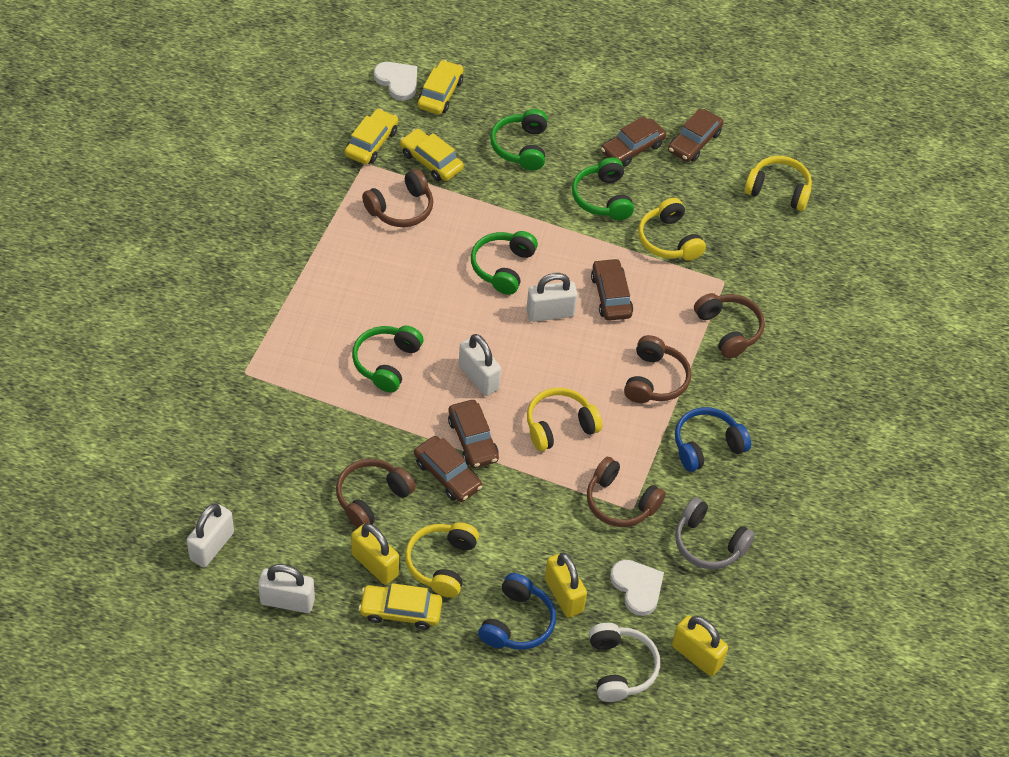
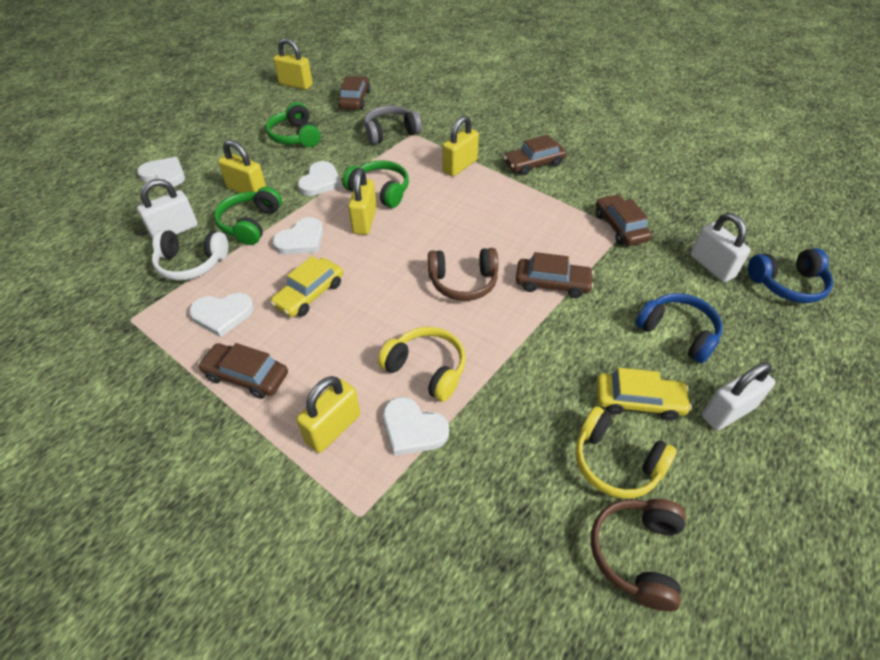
brown headphones: [336,459,416,528] [362,169,433,227] [587,457,665,527] [624,335,691,403] [694,293,765,359] = 5 -> [428,248,498,301] [591,499,686,611] = 2
green headphones: [352,326,423,393] [471,231,538,295] [490,109,548,171] [572,157,634,220] = 4 -> [214,187,282,245] [266,102,321,147] [342,160,409,208] = 3
white heart: [374,62,417,101] [610,560,664,616] = 2 -> [137,157,185,187] [189,293,254,337] [272,217,323,255] [298,161,342,196] [383,397,449,456] = 5
white padlock: [187,503,234,567] [258,564,315,613] [459,334,501,396] [526,273,578,322] = 4 -> [137,179,198,239] [691,213,751,282] [702,362,775,430] = 3
yellow car: [345,109,398,164] [359,583,442,630] [400,129,464,181] [417,60,464,115] = 4 -> [270,256,343,317] [596,368,692,421] = 2
yellow headphones: [405,522,479,597] [527,388,602,451] [638,198,706,260] [744,156,812,211] = 4 -> [378,327,466,402] [575,406,676,499] = 2
yellow padlock: [351,523,399,585] [545,552,587,618] [672,615,728,676] = 3 -> [218,140,266,193] [273,38,313,90] [297,376,360,453] [348,168,377,235] [442,115,479,176] = 5

